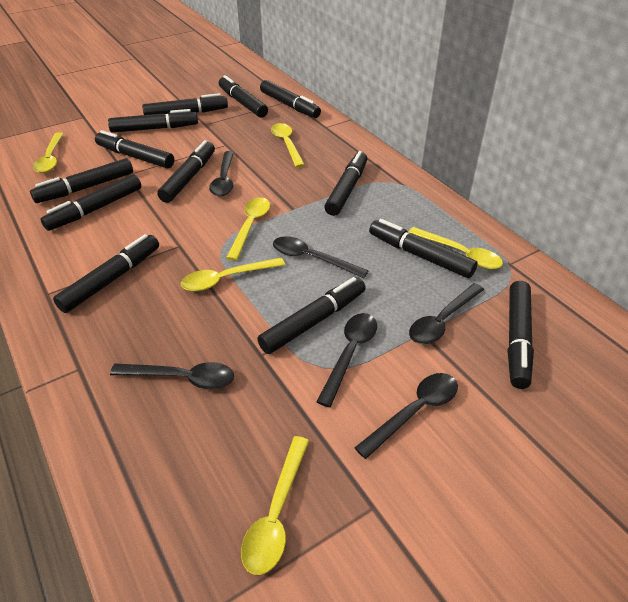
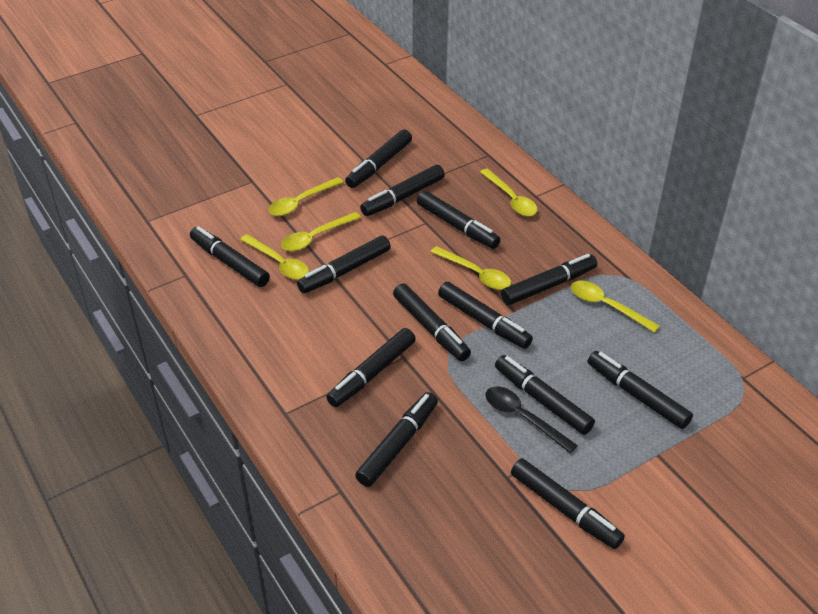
black spoon: [110,362,234,389] [209,151,234,196] [273,236,368,278] [316,313,377,407] [354,373,458,459] [409,283,484,344] = 6 -> [485,386,578,453] = 1

